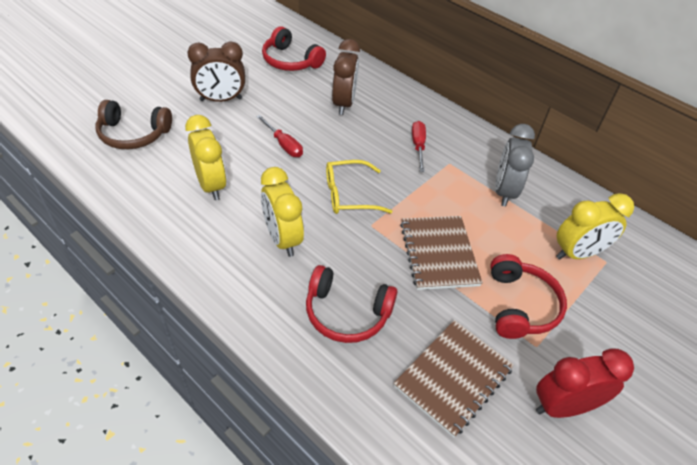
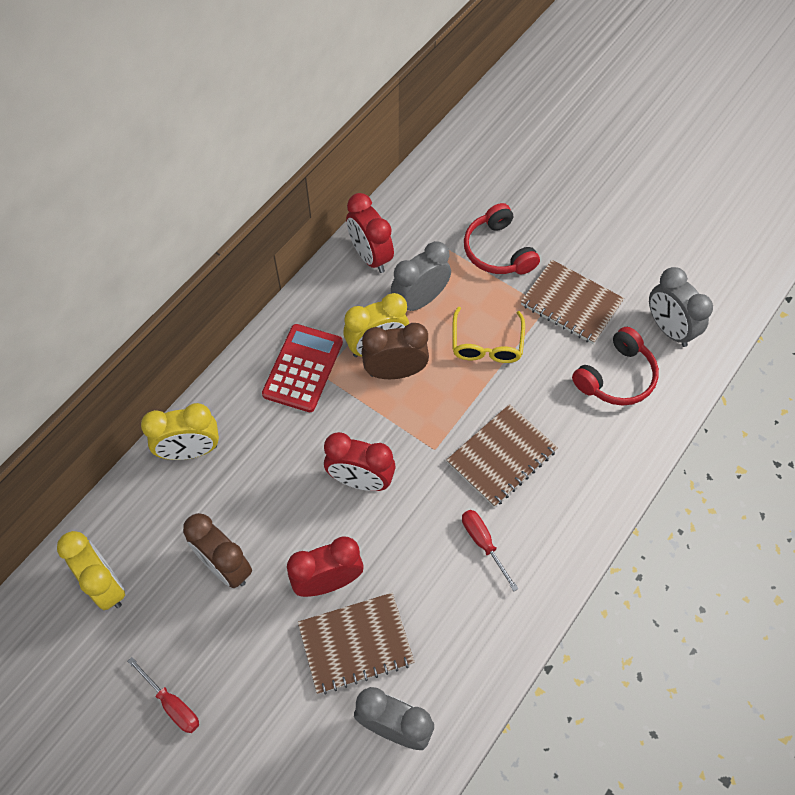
brown headphones: [96,100,172,149] = 1 -> none = 0
brown notebook: [394,320,514,438] [400,216,483,290] = 2 -> [298,593,415,695] [446,404,558,507] [521,260,624,344] = 3
grey clock: [495,124,535,207] = 1 -> [354,687,434,750] [391,241,451,311] [649,267,713,347] = 3
red calculator: none = 0 -> [262,324,343,412] = 1
red clock: [536,348,634,418] = 1 -> [287,536,364,597] [324,432,396,491] [346,193,394,273] = 3
red headphones: [262,26,326,71] [306,265,398,343] [490,254,567,339] = 3 -> [464,203,540,274] [572,327,659,406] = 2

